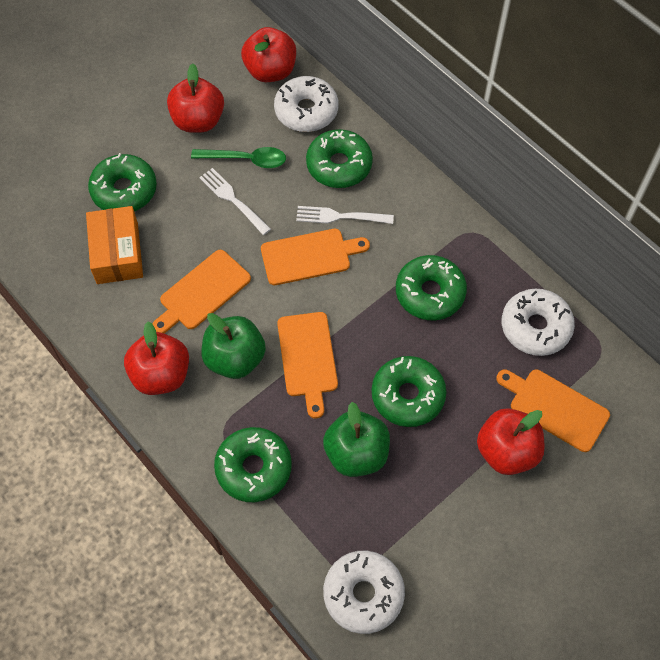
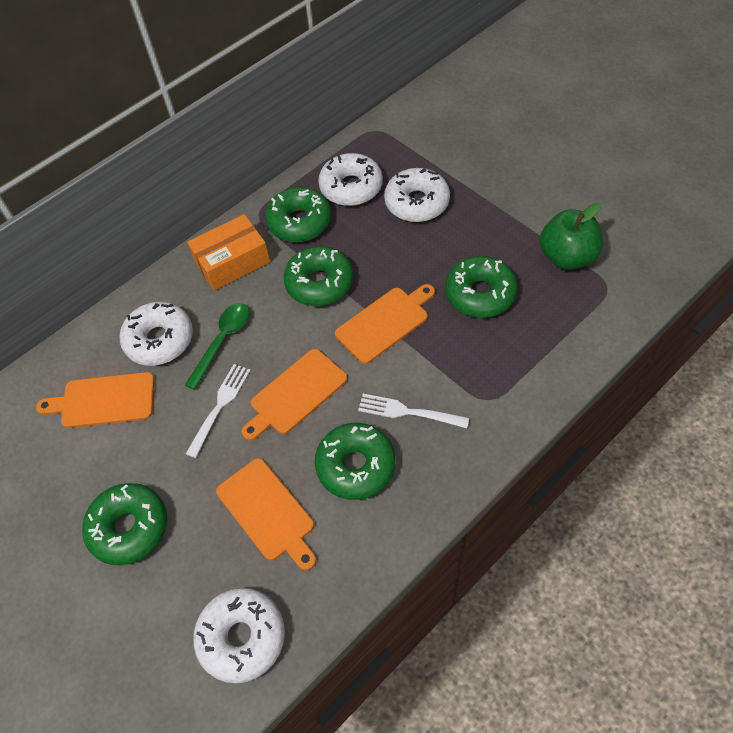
green apple: [201,313,266,379] [323,402,390,477] = 2 -> [540,203,603,270] = 1
red apple: [124,322,189,395] [167,63,224,133] [241,27,296,82] [477,408,545,475] = 4 -> none = 0
white donut: [274,76,339,132] [323,551,405,634] [502,289,575,356] = 3 -> [120,302,193,366] [193,588,285,684] [318,153,383,206] [384,168,450,222] = 4

